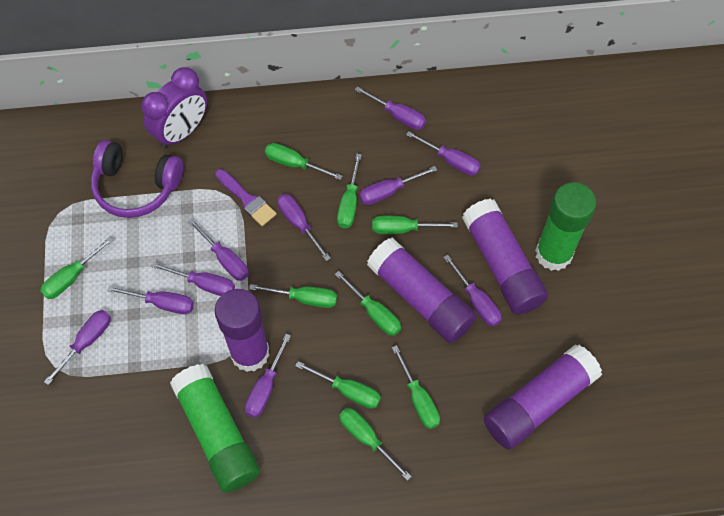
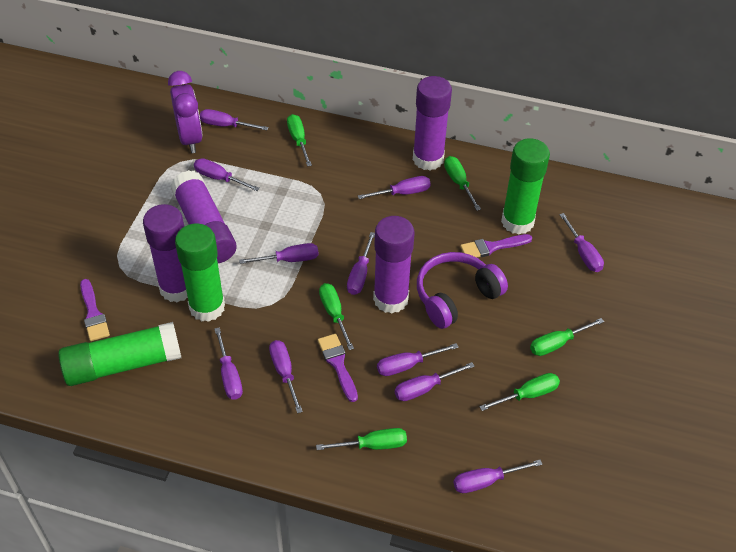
green glue stick: [170,364,260,492] [535,182,596,271] = 2 -> [58,322,182,386] [175,224,225,322] [501,138,550,234] = 3
green screwdriver: [40,237,113,299] [249,284,337,308] [265,143,342,180] [296,361,381,409] [335,271,401,336] [337,154,362,228] [339,408,412,480] [372,216,458,234] [392,345,440,429] = 9 -> [287,114,312,167] [316,428,407,450] [319,283,354,350] [444,156,481,211] [479,373,560,411] [530,318,604,356] = 6
purple brush: [215,169,277,226] = 1 -> [80,279,110,341] [318,334,358,402] [460,234,532,258] = 3
purple screwdriver: [44,310,111,385] [107,286,194,314] [151,262,235,296] [188,218,249,281] [245,334,291,418] [277,194,331,261] [355,86,426,130] [359,166,437,205] [406,131,481,176] [443,254,502,326] = 10 -> [194,158,260,191] [200,109,269,130] [214,327,243,400] [239,243,319,264] [269,340,303,413] [347,232,375,295] [358,176,431,199] [377,343,458,376] [395,362,475,401] [453,460,543,493] [559,213,604,272] = 11

